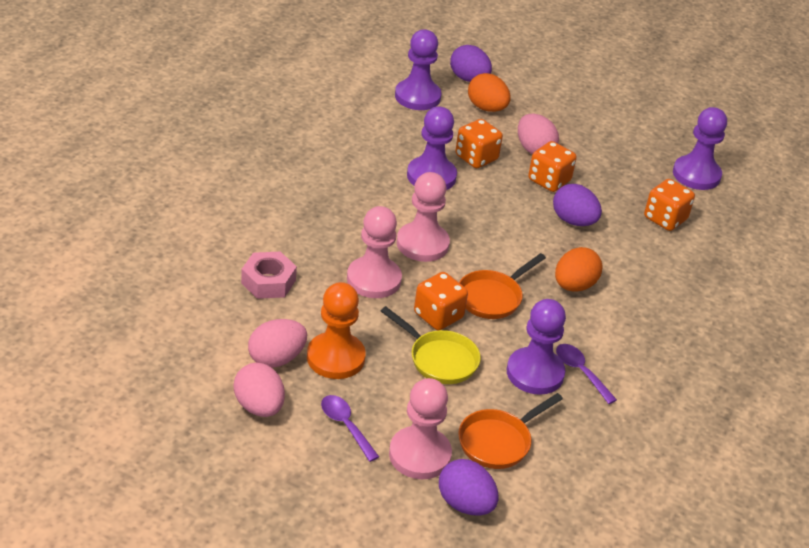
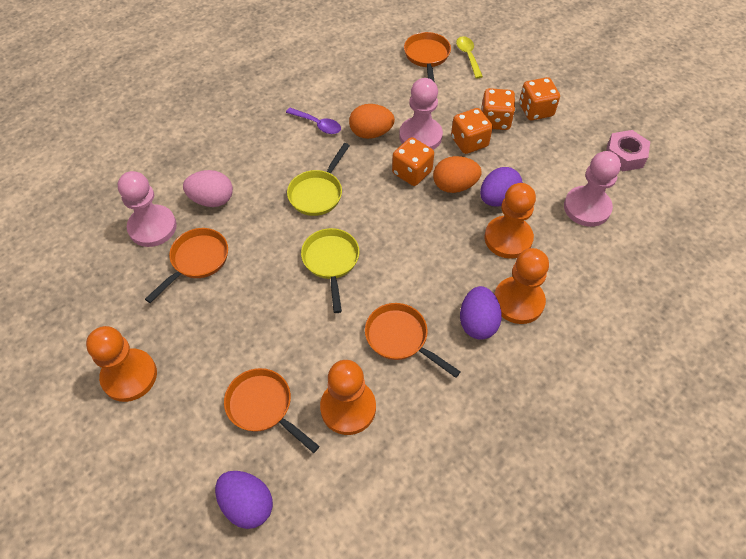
orange pan: [458,393,563,469] [459,253,546,319] = 2 -> [145,228,228,303] [224,368,320,453] [365,303,460,378] [404,32,451,82] = 4
orange pawn: [307,282,366,379] = 1 -> [86,326,157,402] [320,360,376,435] [484,183,536,259] [494,248,549,324] = 4
pink egg: [234,362,285,417] [248,319,307,368] [518,113,559,155] = 3 -> [183,170,233,207] = 1
purple pawn: [395,30,441,110] [407,107,457,190] [507,299,566,395] [673,107,727,190] = 4 -> none = 0
purple spoon: [321,395,379,462] [556,344,617,404] = 2 -> [286,108,341,134] = 1
yellow pan: [381,306,481,384] = 1 -> [287,143,350,216] [301,228,359,313] = 2
yellow spoon: none = 0 -> [456,36,483,78] = 1

